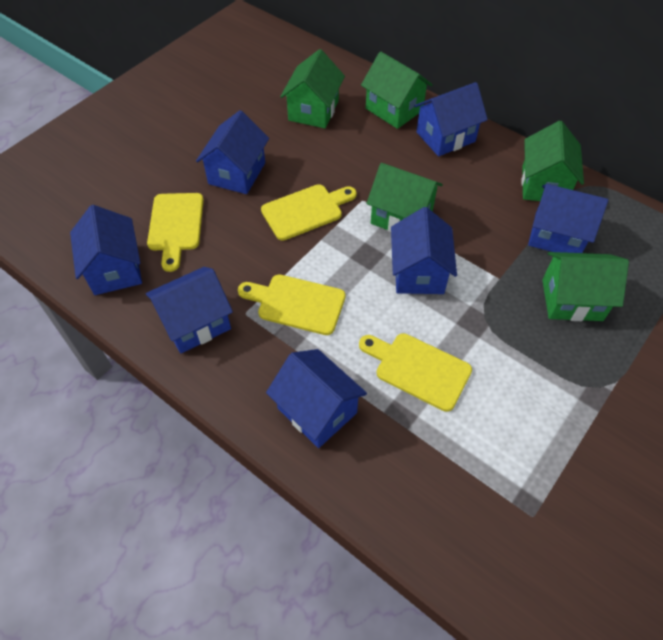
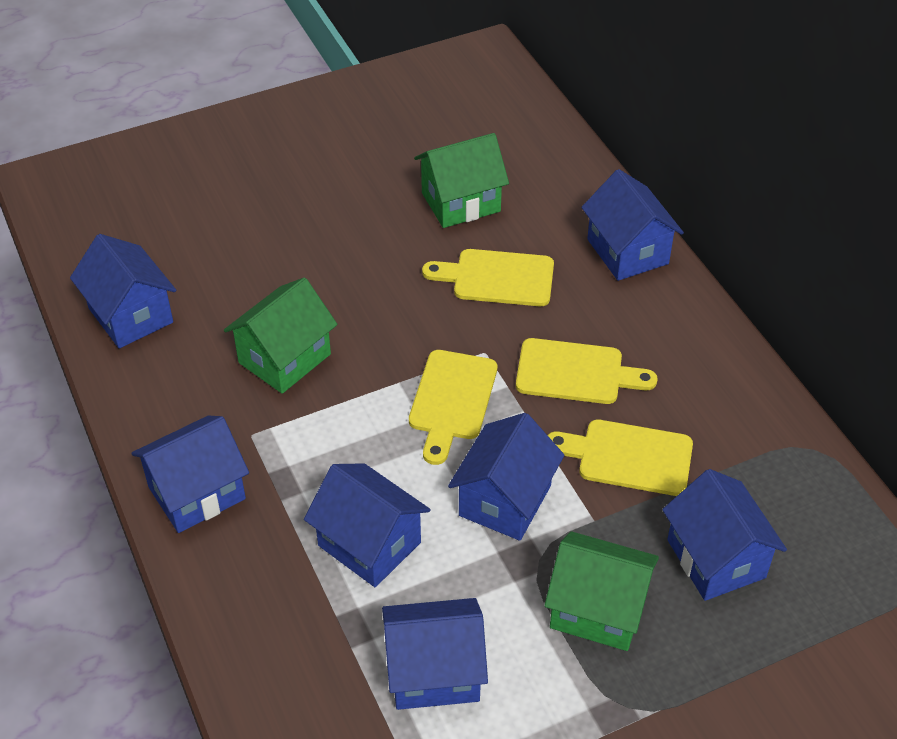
green house: [280,49,345,128] [361,51,433,129] [367,163,443,232] [522,120,584,201] [542,252,629,321] = 5 -> [224,277,337,394] [414,133,509,228] [544,531,659,651] = 3

